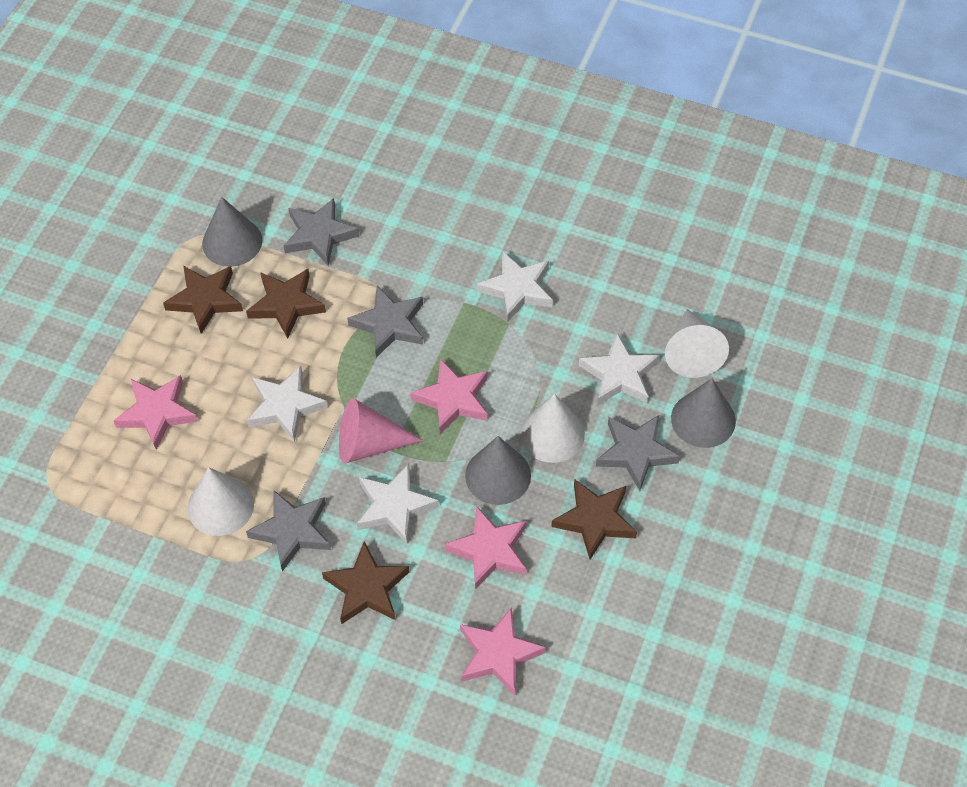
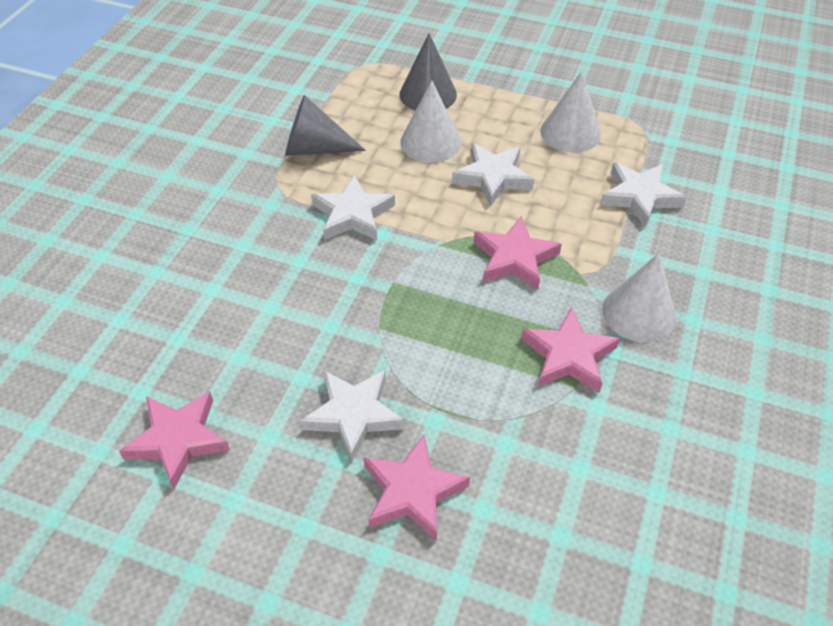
brown star: [163,266,243,334] [246,269,326,339] [322,541,410,624] [552,479,637,560] = 4 -> none = 0
grey cone: [202,197,262,267] [465,436,531,505] [671,379,736,448] = 3 -> [285,95,366,156] [400,33,457,111] = 2
grey star: [246,490,331,572] [284,198,359,266] [347,286,423,358] [596,415,680,491] = 4 -> none = 0
pink cone: [339,398,424,464] = 1 -> none = 0

